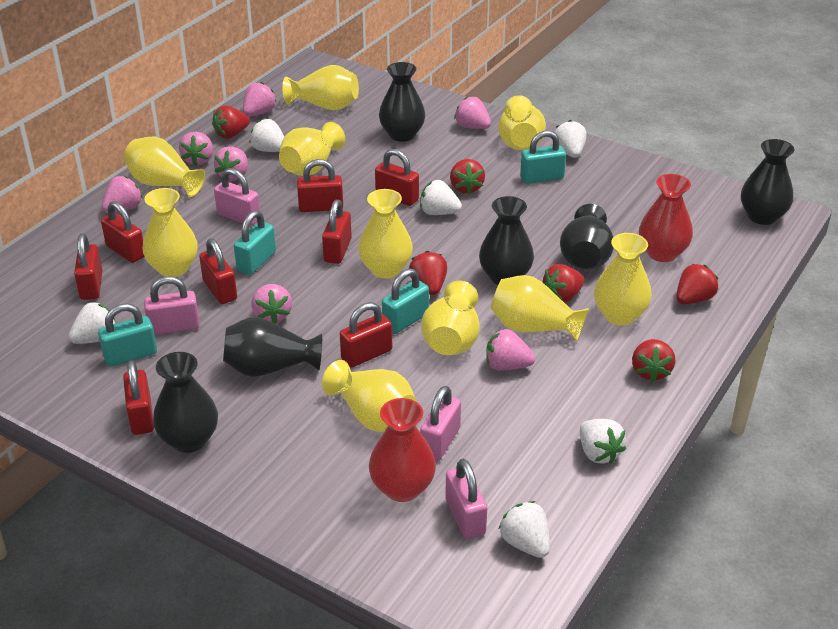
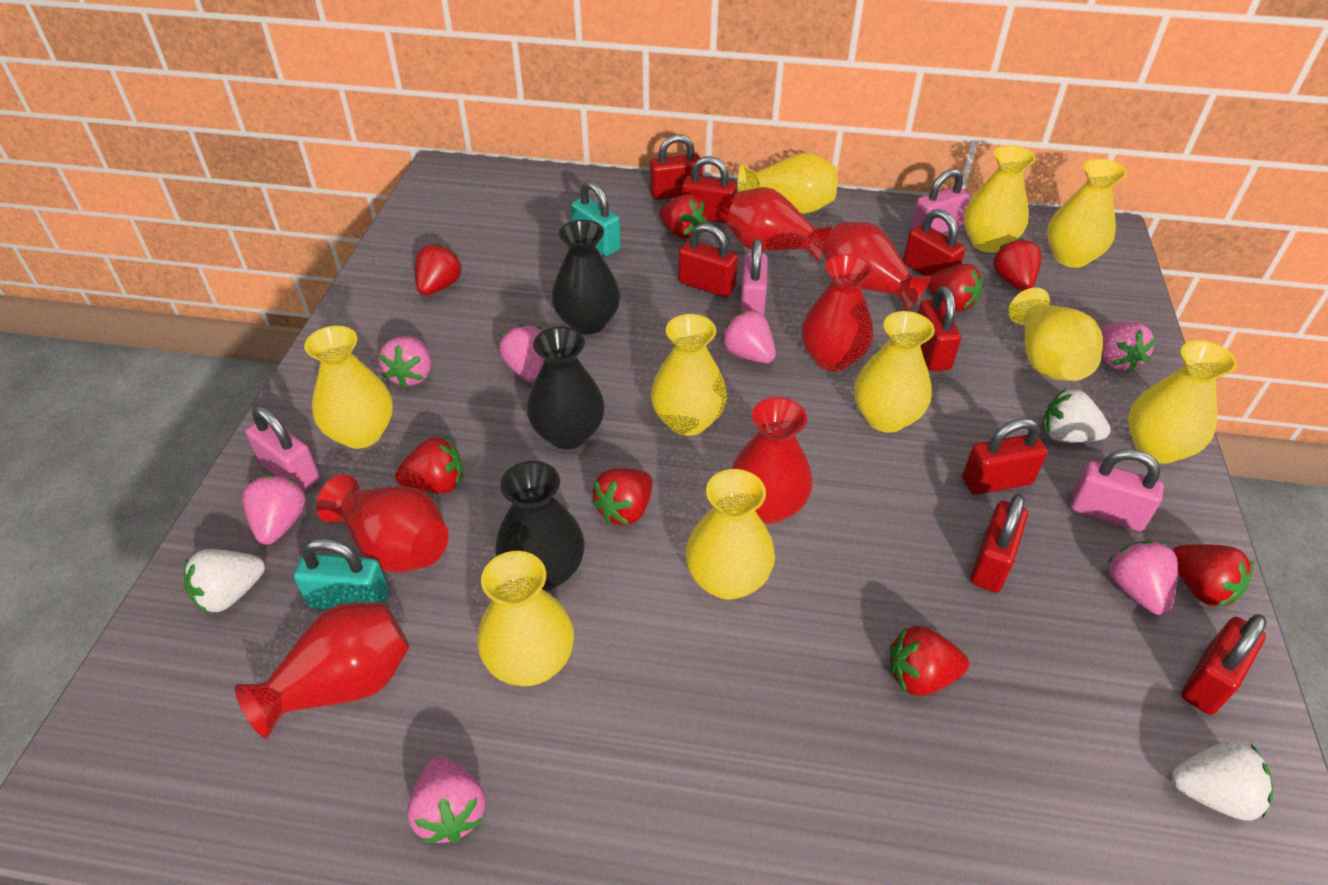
black vase: [153,352,218,453] [223,317,322,377] [379,62,425,142] [479,196,534,285] [560,204,614,270] [741,139,794,225] = 6 -> [495,461,584,591] [527,326,605,449] [552,220,620,334] = 3
red strawberry: [212,105,250,139] [409,251,447,295] [450,159,485,194] [543,264,585,303] [632,339,676,382] [677,264,718,305] = 6 -> [395,437,463,494] [415,243,463,296] [592,468,653,526] [659,194,706,239] [890,626,969,696] [927,264,983,311] [993,238,1042,291] [1172,544,1254,607] = 8
red vase: [369,398,436,502] [639,174,693,262] = 2 -> [235,602,409,738] [316,474,449,573] [726,187,833,262] [731,397,813,524] [801,254,873,372] [822,222,931,311] = 6
turquoise padlock: [98,303,157,367] [234,210,276,275] [382,268,429,334] [520,131,566,184] = 4 -> [294,538,389,610] [571,181,621,256] = 2
white strawberry: [69,302,116,344] [250,119,284,152] [420,180,462,215] [499,501,550,558] [554,120,586,158] [580,419,626,464] = 6 -> [184,549,265,613] [1043,389,1111,442] [1172,741,1273,821] = 3

